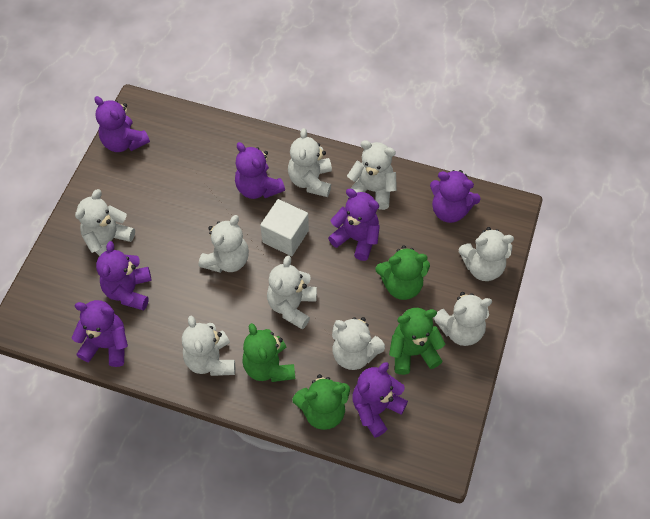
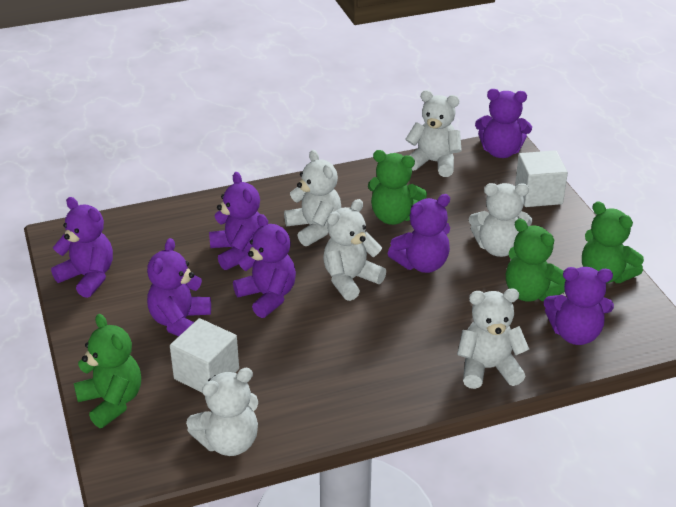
white cube: [260,199,309,256] = 1 -> [170,318,239,393] [515,150,568,207] = 2
white teddy bear: [75,189,135,256] [182,316,235,376] [199,215,249,273] [267,255,317,330] [288,128,332,197] [332,317,385,370] [347,140,397,210] [433,292,492,346] [458,227,514,281] = 9 -> [186,368,258,456] [284,150,342,246] [323,199,386,301] [405,90,462,177] [457,288,529,389] [469,183,532,257] = 6

